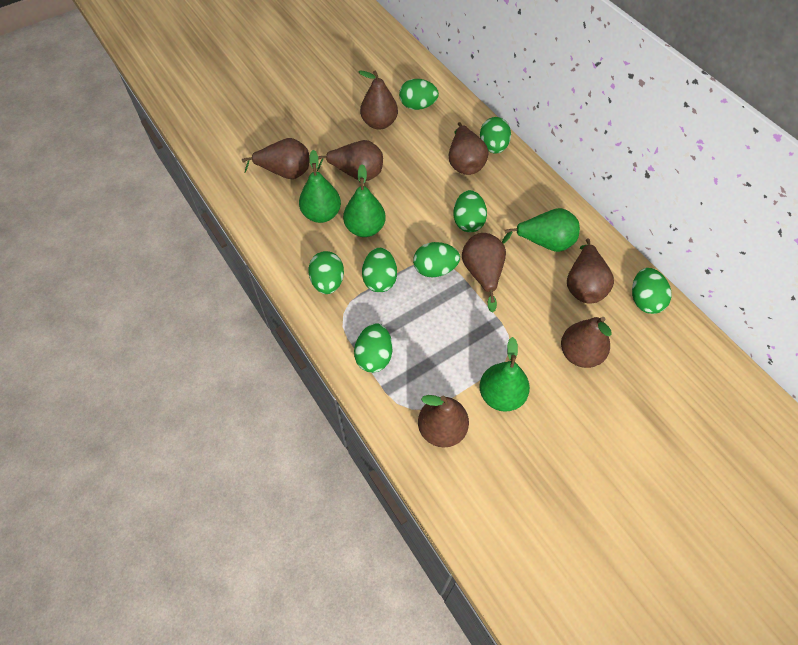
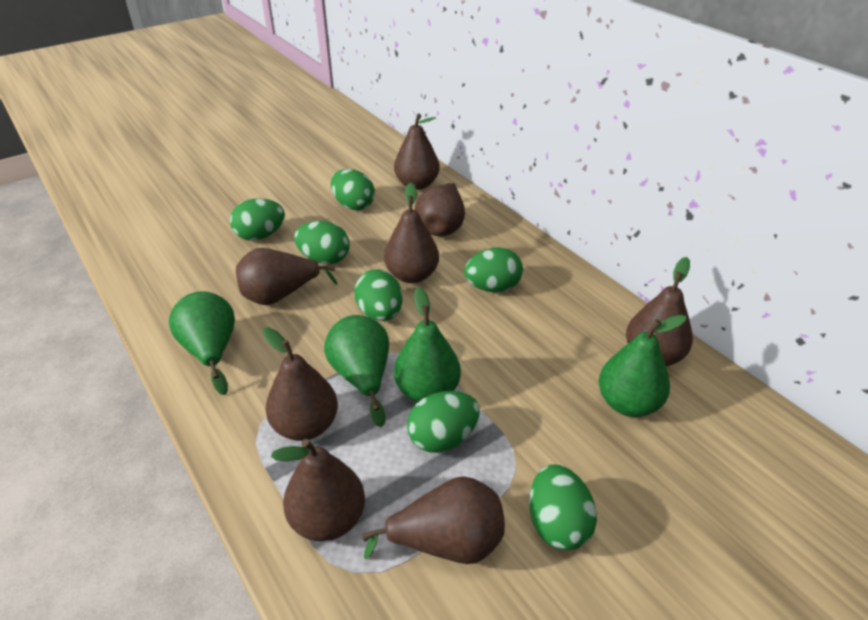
green egg: [308,251,344,294] [354,323,392,373] [362,248,397,292] [399,79,439,110] [413,242,460,277] [453,190,487,232] [480,117,511,154] [632,268,671,314] = 8 -> [230,198,285,241] [294,221,350,264] [331,169,375,210] [354,269,403,321] [407,391,479,453] [464,247,523,292] [529,464,597,550] = 7

